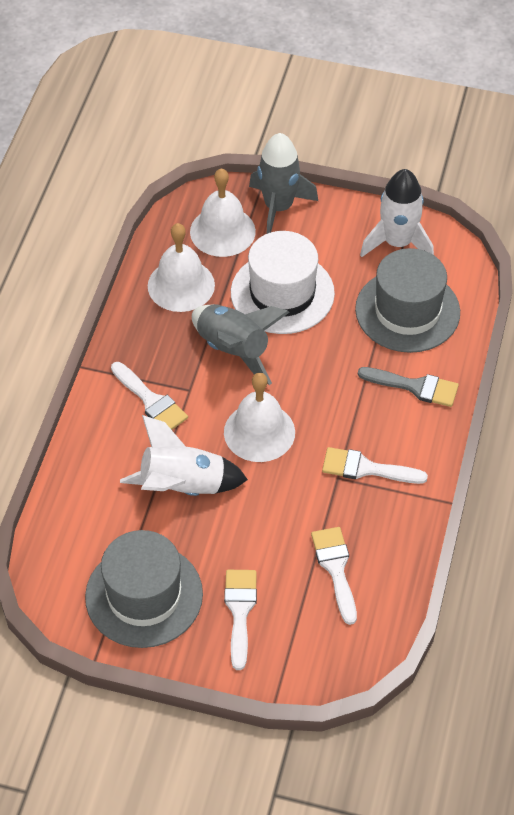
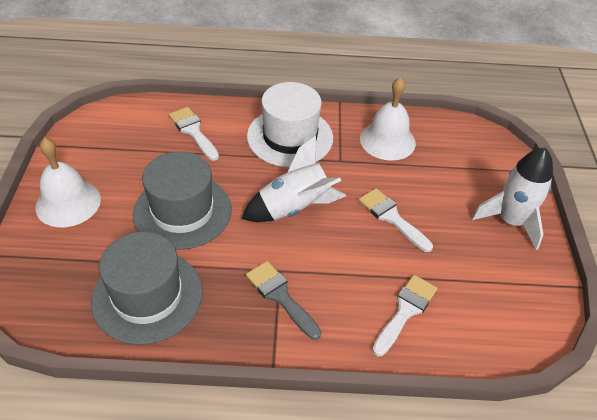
grey rocket: [192,304,290,385] [249,133,318,234] = 2 -> none = 0
white bell: [148,223,215,312] [190,168,256,257] [224,373,295,462] = 3 -> [35,138,101,227] [360,77,416,161] = 2
white brush: [111,362,188,430] [224,570,257,670] [311,527,357,625] [322,447,428,484] = 4 -> [169,107,219,161] [359,188,433,252] [372,275,438,356] = 3

